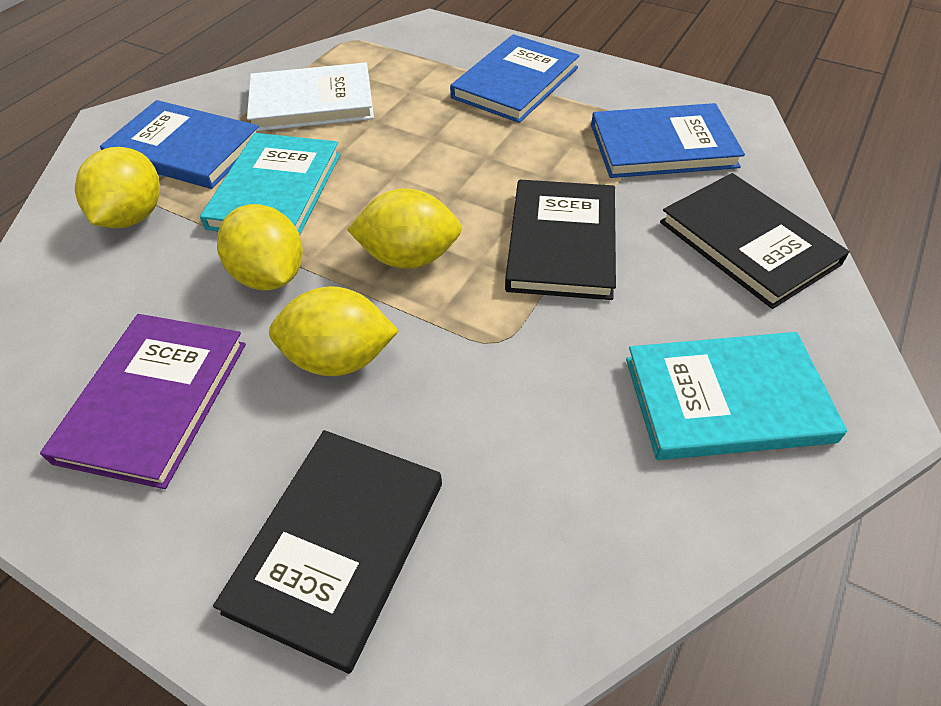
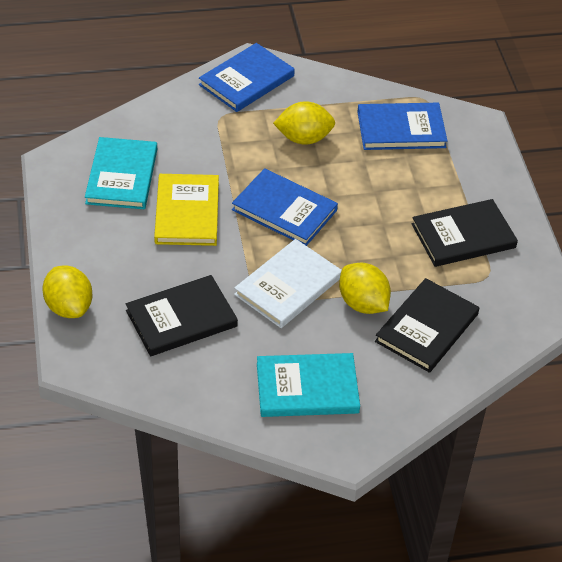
purple book: [40,314,246,489] = 1 -> none = 0
yellow book: none = 0 -> [154,174,219,246] = 1
yellow lemon: [75,147,160,228] [217,204,303,290] [269,286,399,376] [347,188,462,269] = 4 -> [42,265,93,318] [273,101,335,145] [339,263,391,314] = 3

